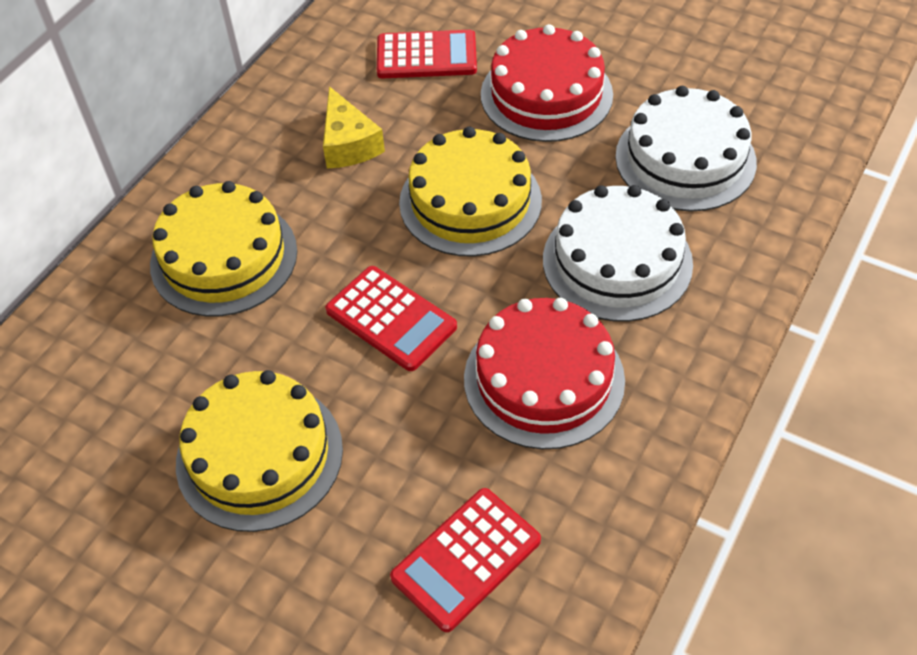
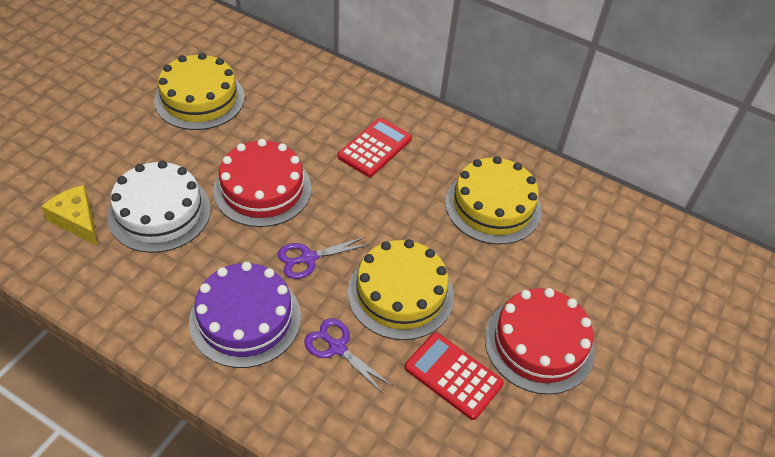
purple cake: none = 0 -> [189,262,301,368] = 1
purple scissors: none = 0 -> [278,237,370,279] [304,318,392,394] = 2
red calculator: [325,266,457,371] [377,30,477,78] [390,488,541,632] = 3 -> [338,118,412,177] [405,332,504,420] = 2
white cake: [543,185,693,322] [615,86,757,211] = 2 -> [107,160,211,253] = 1

